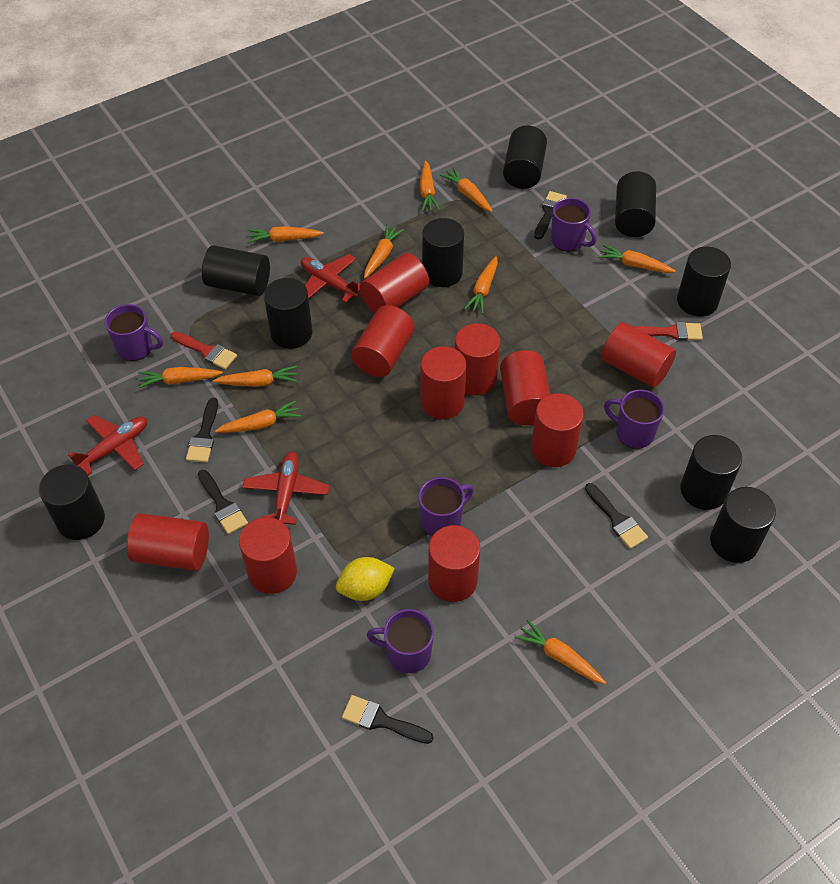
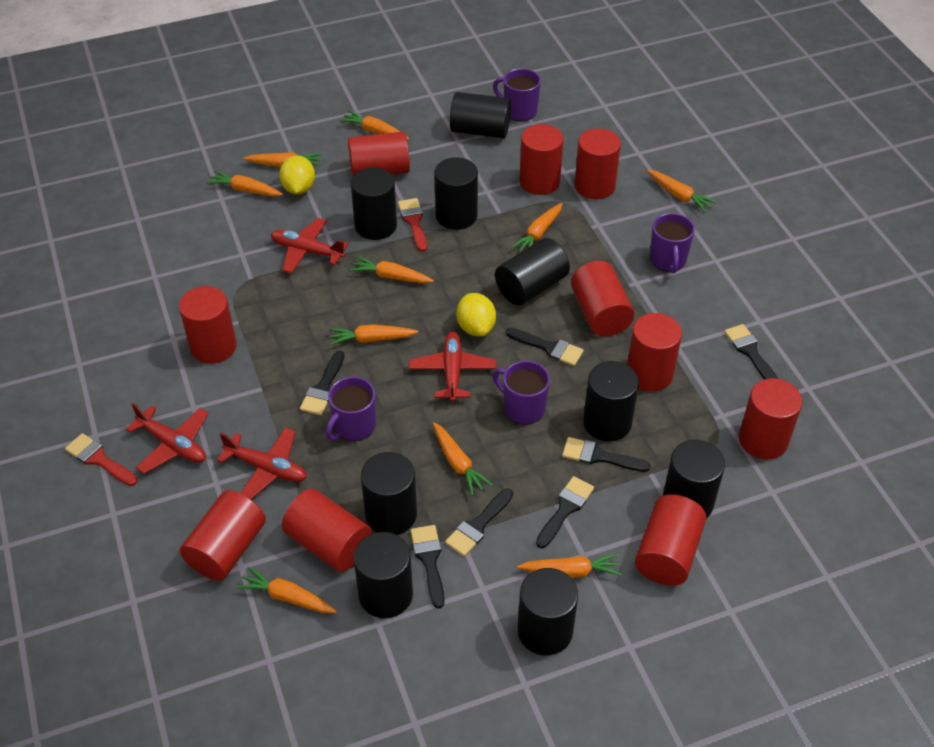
black brush: [186,398,218,463] [198,470,248,534] [342,695,433,744] [534,191,567,239] [585,483,648,549] = 5 -> [300,350,345,415] [410,525,444,609] [445,489,513,556] [506,328,584,366] [536,476,594,548] [562,437,650,472] [724,324,778,380] = 7
purple mug: [105,304,163,361] [367,609,434,673] [418,477,474,536] [551,198,597,252] [604,389,665,449] = 5 -> [325,377,376,441] [493,68,541,122] [493,360,550,425] [650,213,695,273] = 4
red plane: [68,415,147,476] [242,452,330,525] [301,254,361,303] = 3 -> [126,403,209,474] [217,427,307,499] [271,218,349,273] [409,332,496,402] = 4
yellow lemon: [336,557,395,601] = 1 -> [279,155,315,194] [456,293,496,337] = 2

